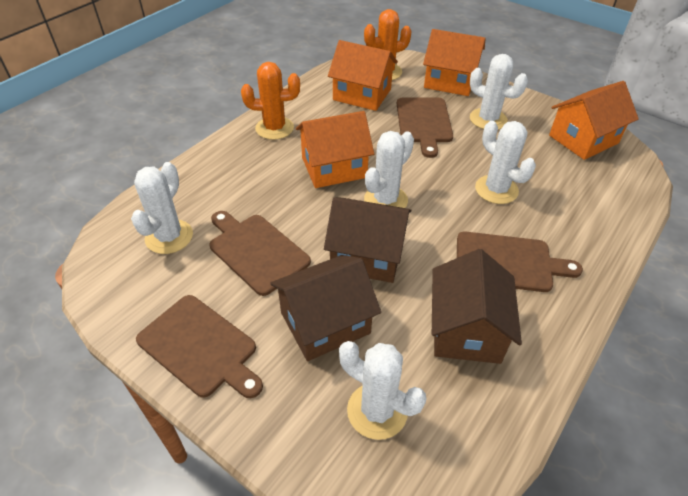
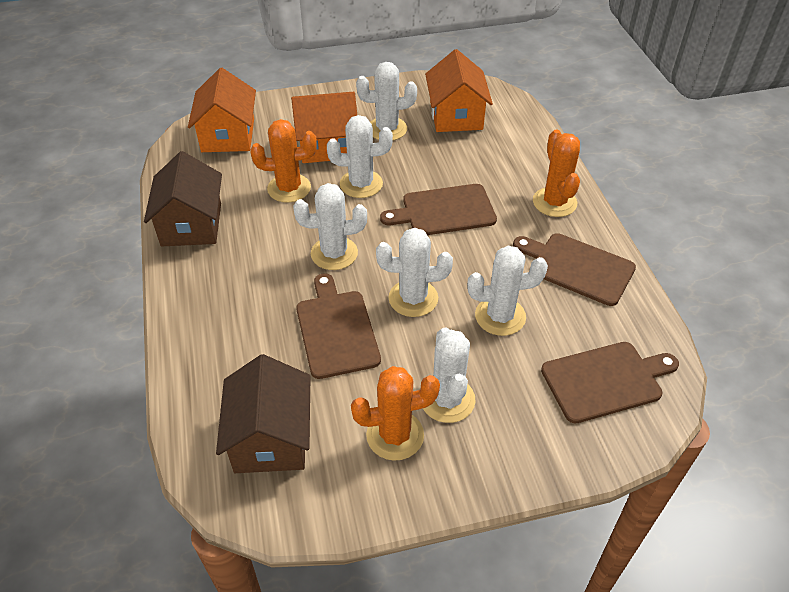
brown house: [270,255,381,361] [324,197,411,283] [432,249,522,364] = 3 -> [144,151,222,246] [216,354,311,473] = 2
orange cactus: [241,62,300,140] [364,9,412,80] = 2 -> [250,119,317,203] [351,366,440,461] [533,130,580,217] = 3
orange house: [296,111,374,188] [328,40,398,111] [423,29,485,96] [549,81,639,160] = 4 -> [188,68,256,152] [291,92,357,163] [425,49,493,132] = 3
white cactus: [131,162,193,254] [339,341,426,440] [364,131,414,208] [470,54,528,130] [475,121,536,204] = 5 -> [293,183,367,270] [327,115,393,198] [356,62,417,140] [376,228,453,317] [423,327,476,423] [467,246,548,336] = 6

